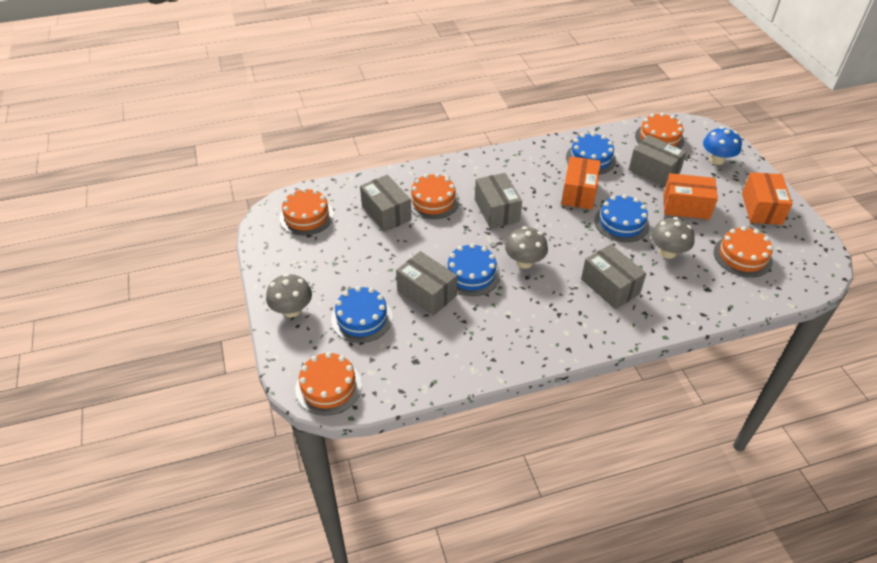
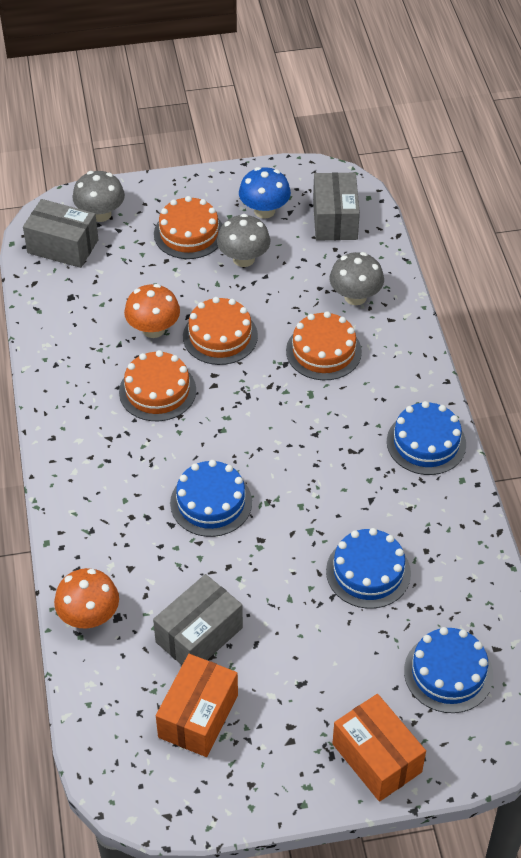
grey box: [360,175,412,232] [396,251,457,316] [475,173,522,228] [581,244,646,309] [629,135,687,187] = 5 -> [23,199,99,268] [153,574,243,665] [313,172,360,241] = 3
orange box: [561,156,601,209] [663,173,718,220] [742,172,793,225] = 3 -> [156,654,238,757] [332,694,426,802] = 2
orange cake: [279,188,334,235] [295,352,362,416] [408,173,460,219] [635,113,684,149] [714,226,773,277] = 5 -> [119,350,196,421] [154,196,223,259] [183,297,258,365] [286,311,362,380] = 4
orange mushroom: none = 0 -> [54,568,119,629] [124,284,180,338] = 2

